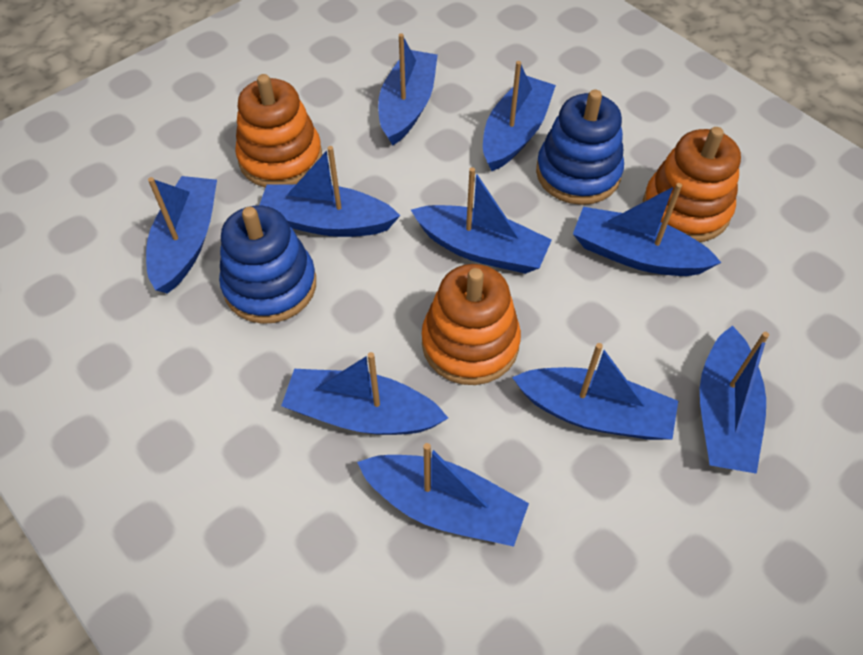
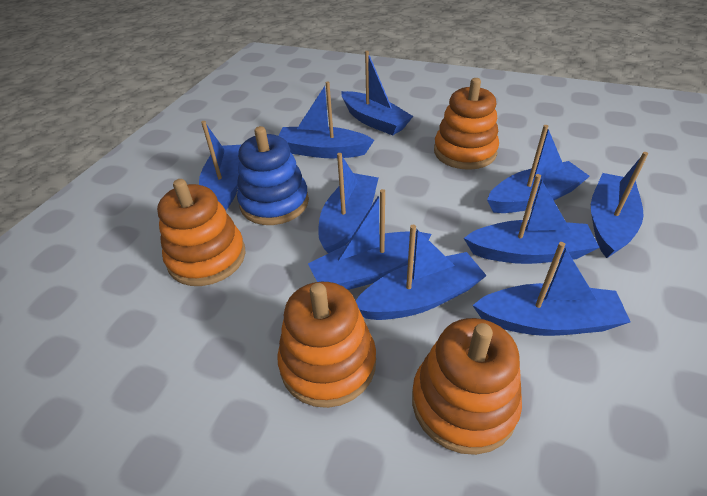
blue stacking toy: [219,206,316,324] [536,90,624,205] = 2 -> [237,126,309,225] = 1
orange stacking toy: [235,74,322,188] [422,264,521,385] [643,127,741,242] = 3 -> [157,179,246,286] [277,282,376,408] [412,318,522,455] [434,78,499,170] = 4

